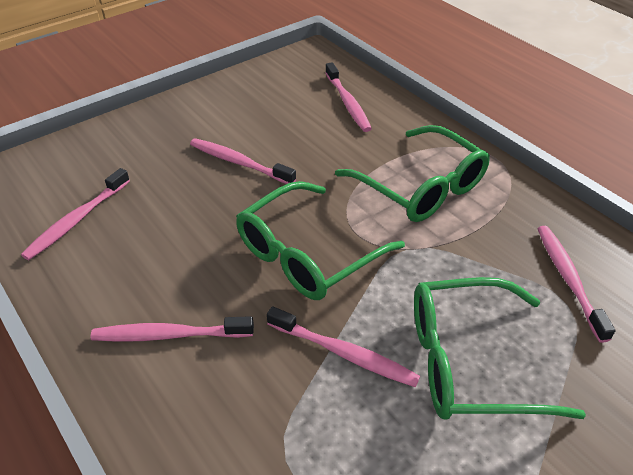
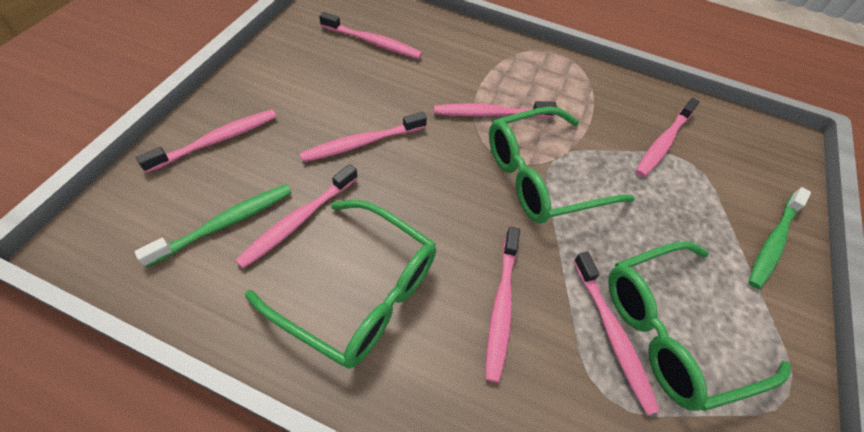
green toothbrush: none = 0 -> [134,184,292,267] [748,187,811,289] = 2
pink toothbrush: [21,168,130,260] [90,316,254,342] [190,138,296,184] [267,306,420,387] [325,62,372,132] [537,226,616,343] = 6 -> [136,109,277,173] [235,164,358,269] [300,112,427,162] [319,12,422,59] [434,101,557,118] [485,227,520,383] [574,252,660,415] [636,98,700,177] = 8

